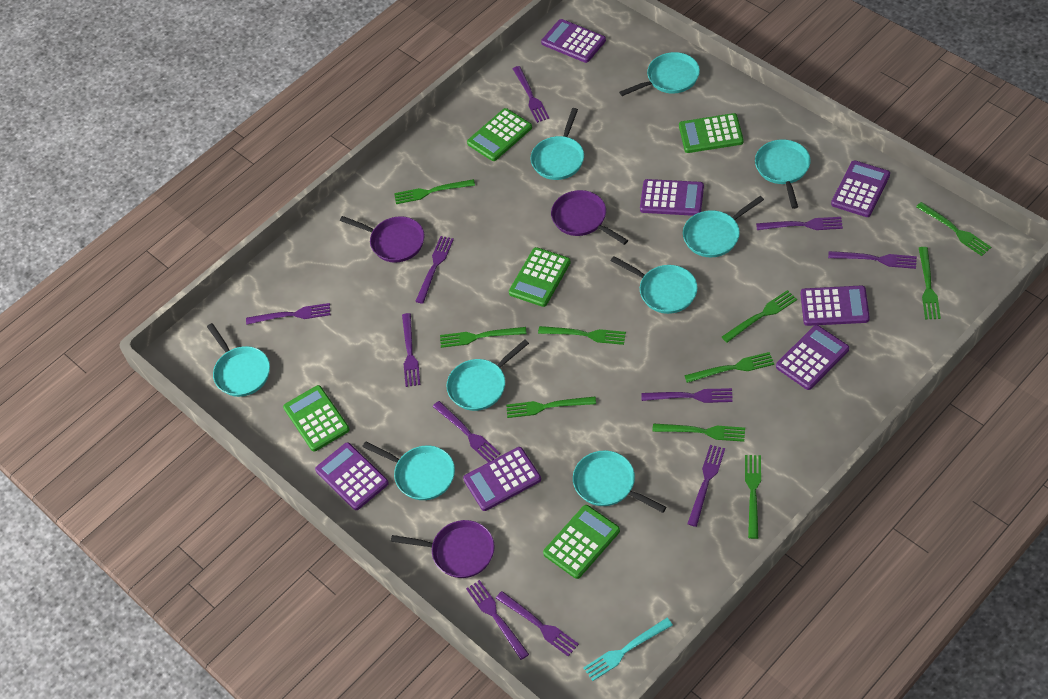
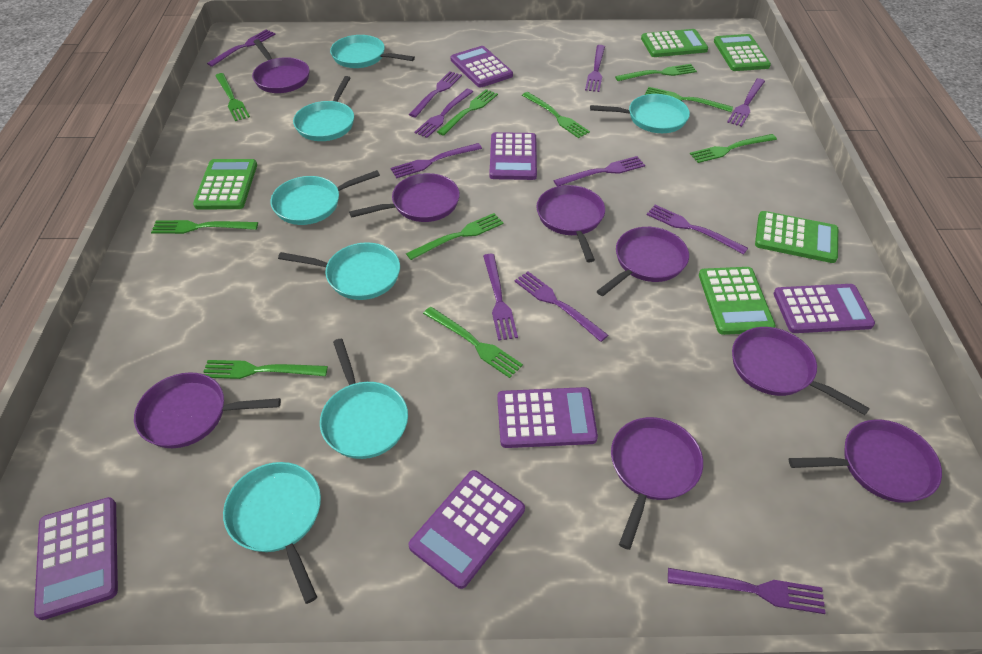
purple calculator: [315,442,389,510] [463,447,541,511] [541,19,606,63] [640,179,704,216] [776,325,849,390] [800,285,870,326] [831,160,890,217] = 7 -> [34,497,118,620] [408,470,525,589] [451,46,513,88] [489,132,537,180] [497,387,598,448] [773,284,875,333] = 6
purple pan: [340,216,425,263] [391,520,495,578] [551,190,628,245] = 3 -> [134,372,281,448] [252,39,310,93] [349,173,460,222] [537,185,605,262] [597,227,689,296] [611,417,703,550] [732,327,870,415] [789,420,942,503] = 8
turquoise fork: [583,618,673,681] = 1 -> none = 0
turquoise pan: [207,323,270,397] [362,441,455,500] [447,339,529,411] [531,108,584,180] [573,450,666,513] [611,256,698,314] [619,52,700,96] [683,196,764,257] [755,139,811,209] = 9 -> [223,462,321,604] [270,170,380,225] [278,242,400,300] [293,76,354,141] [320,339,408,459] [330,35,415,68] [590,94,690,133] = 7

